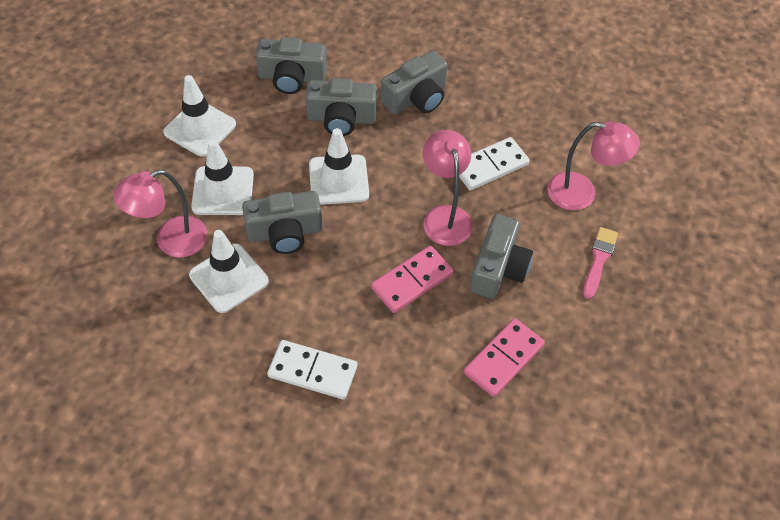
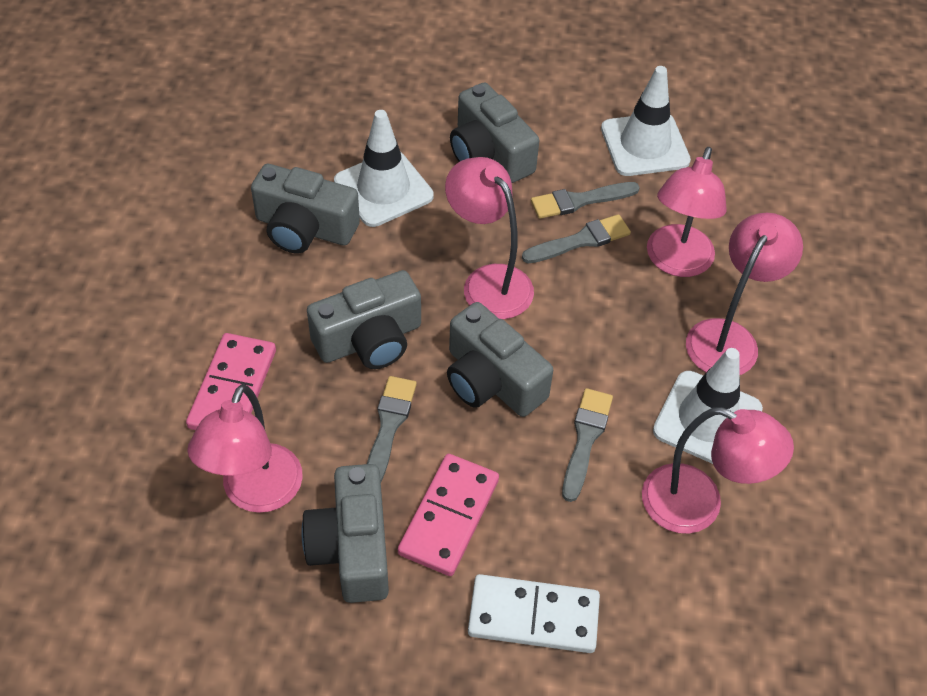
grey brush: none = 0 -> [367,376,417,482] [522,214,631,263] [531,182,640,219] [562,388,613,502] = 4
pink brush: [583,227,618,299] = 1 -> none = 0
pink lamp: [113,169,208,258] [423,130,473,246] [547,121,640,211] = 3 -> [187,384,303,513] [445,157,534,319] [642,407,794,534] [647,147,727,277] [686,213,803,375] = 5
white domino: [267,340,357,400] [459,137,530,191] = 2 -> [468,574,600,653] = 1
white traffic cone: [163,75,236,157] [189,230,269,313] [191,139,254,215] [309,128,369,205] = 4 -> [334,110,434,227] [601,66,691,176] [653,348,763,464] = 3

